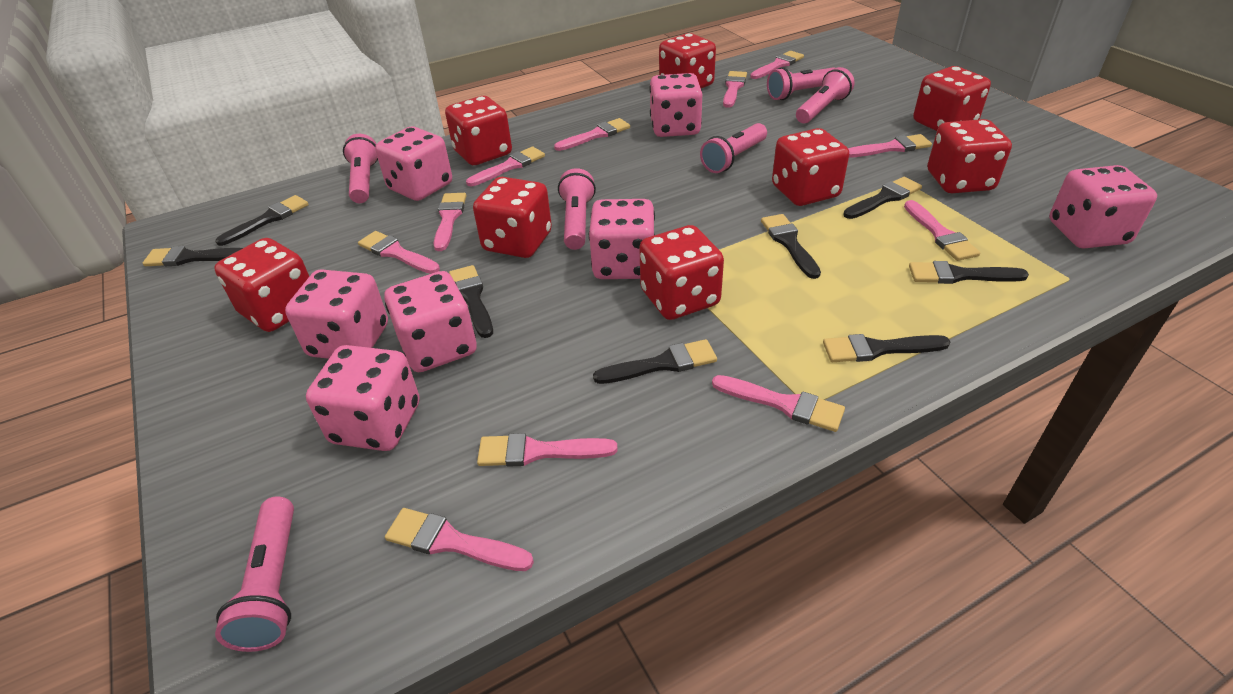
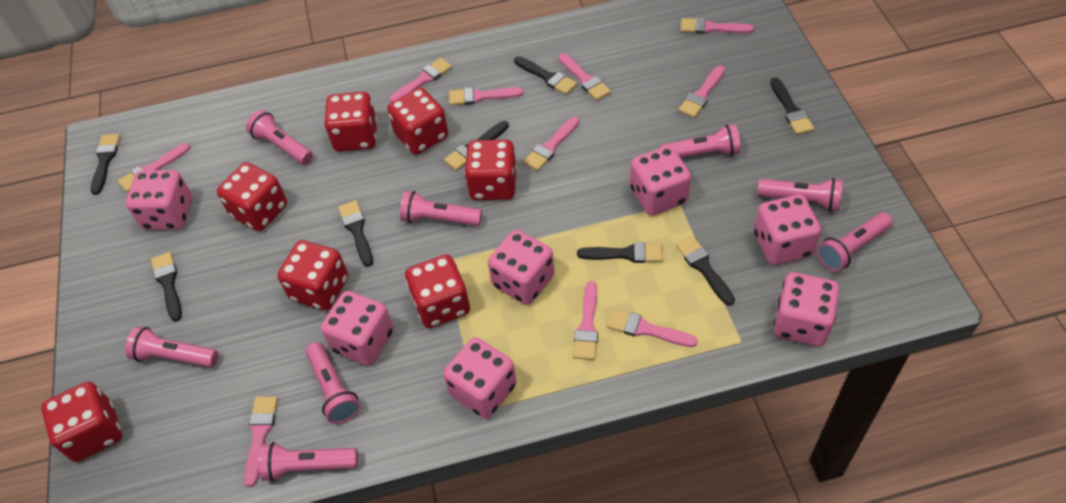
pink brush: [358,231,440,274] [385,508,534,571] [434,193,466,251] [466,147,545,186] [477,433,617,467] [554,118,630,151] [712,375,845,432] [723,71,747,108] [750,51,804,79] [848,134,932,157] [904,200,980,261] = 11 -> [118,143,190,192] [244,396,278,487] [389,58,452,102] [449,87,524,105] [523,117,579,171] [558,53,611,100] [573,281,598,360] [606,309,698,347] [679,65,725,118] [680,18,754,34] = 10
pink flashlight: [215,496,294,652] [343,134,378,203] [558,168,596,250] [700,123,767,173] [767,67,834,100] [796,67,854,123] = 6 -> [125,327,218,367] [246,110,313,165] [259,442,358,482] [305,342,360,424] [400,191,482,226] [660,124,741,158] [757,178,843,211] [817,212,893,272] = 8
red dice: [214,238,309,332] [445,96,512,165] [473,177,552,258] [639,225,724,320] [659,33,716,88] [772,128,849,206] [913,66,991,131] [928,119,1012,193] = 8 -> [41,382,122,462] [217,162,287,231] [277,240,348,311] [324,92,377,152] [387,87,448,155] [405,254,470,328] [465,140,517,200] = 7

